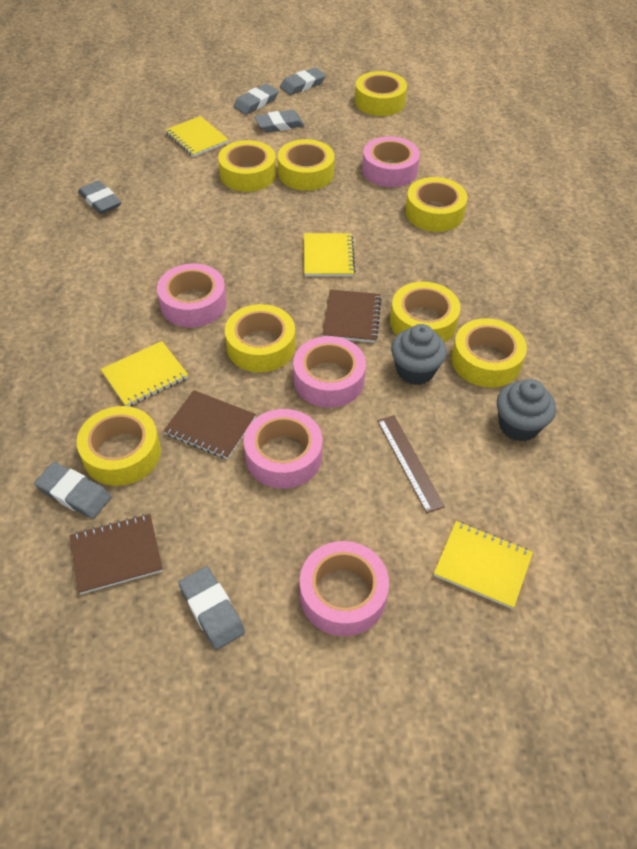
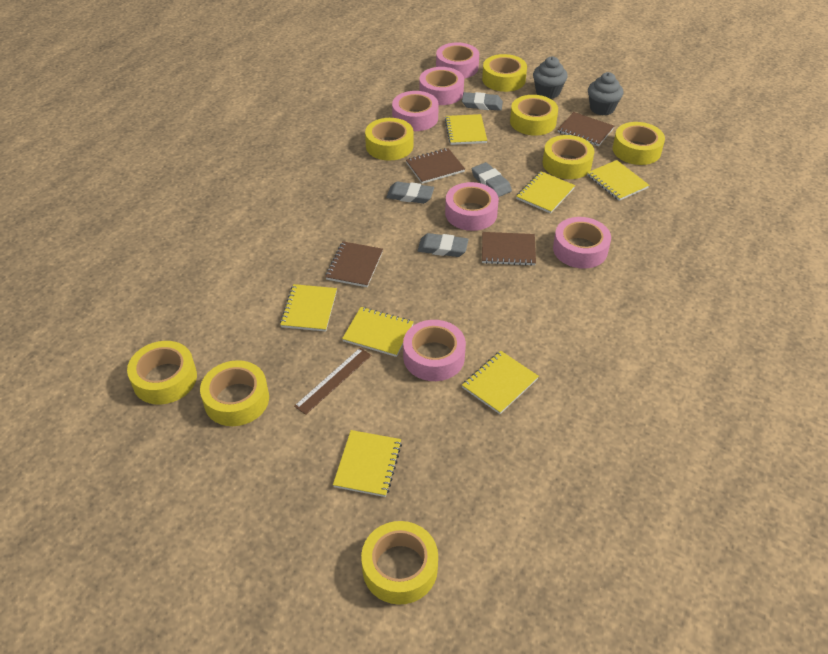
brown notebook: [70,514,163,594] [164,390,256,459] [322,289,382,343] = 3 -> [325,241,383,287] [406,148,465,184] [482,232,536,266] [558,112,614,146] = 4
grey eraser: [34,462,111,519] [78,180,121,214] [179,567,245,650] [233,84,279,115] [254,110,305,133] [280,67,326,95] = 6 -> [386,182,434,204] [417,233,469,257] [462,92,503,111] [472,162,512,197] = 4
pink tape: [157,264,227,327] [244,409,323,489] [293,336,366,408] [300,541,389,636] [362,136,420,187] = 5 -> [392,91,439,131] [403,320,466,381] [419,67,464,105] [436,42,479,79] [445,182,499,231] [553,217,611,269] = 6
yellow notebook: [101,341,188,407] [165,116,229,157] [304,233,355,276] [434,521,533,609] = 4 -> [280,284,337,332] [333,430,402,497] [342,307,414,357] [445,114,487,145] [462,351,539,414] [516,171,575,214] [587,160,649,201] = 7

